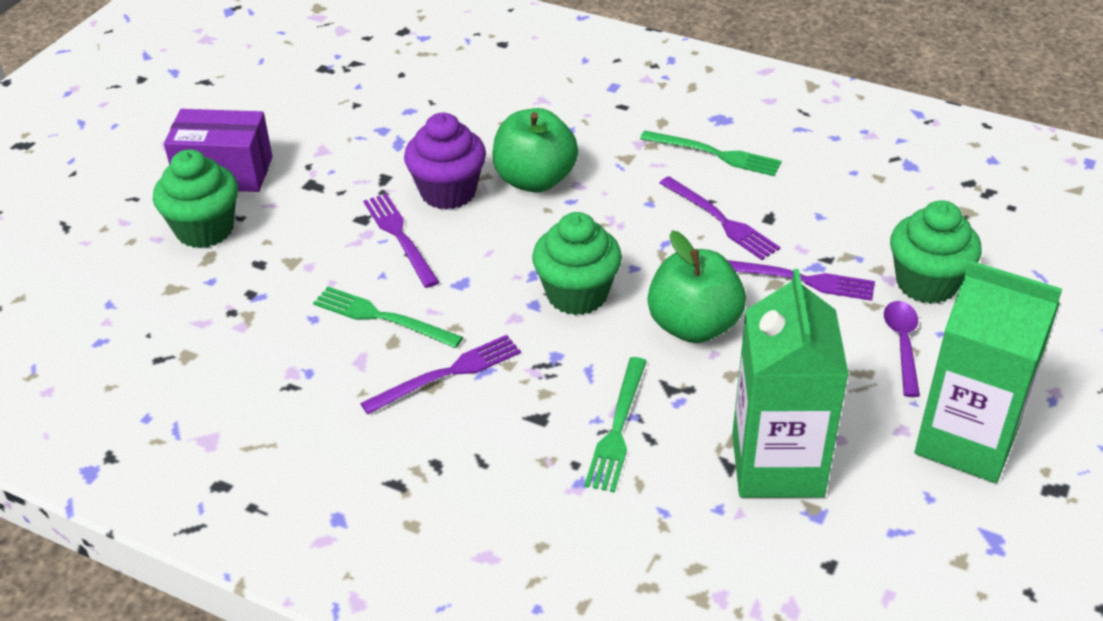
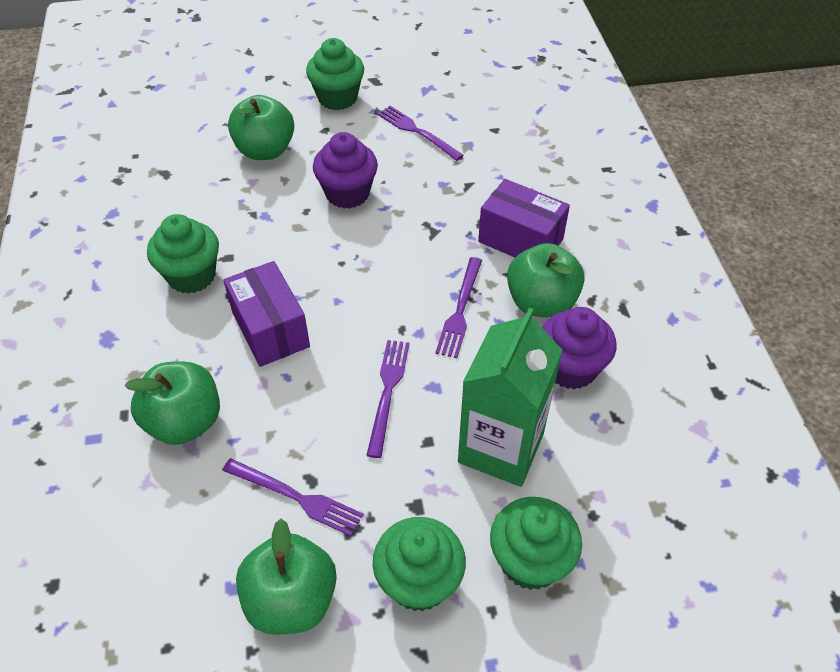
green apple: [492,108,578,193] [648,230,746,343] = 2 -> [125,362,220,445] [228,95,294,160] [236,519,337,635] [507,243,585,317] = 4
green carton: [732,269,849,498] [915,260,1062,483] = 2 -> [458,308,563,487] = 1
green cupcake: [153,149,238,248] [532,212,622,315] [890,200,982,304] = 3 -> [147,214,219,294] [306,38,364,110] [373,517,466,612] [490,497,582,590] = 4
green fork: [313,287,463,348] [584,357,647,493] [640,131,782,176] = 3 -> none = 0
purple box: [164,109,273,192] = 1 -> [223,261,310,367] [478,179,570,257] = 2
purple cupcake: [404,113,486,210] = 1 -> [313,132,378,209] [542,307,616,389] = 2
purple spoon: [884,301,920,397] = 1 -> none = 0

